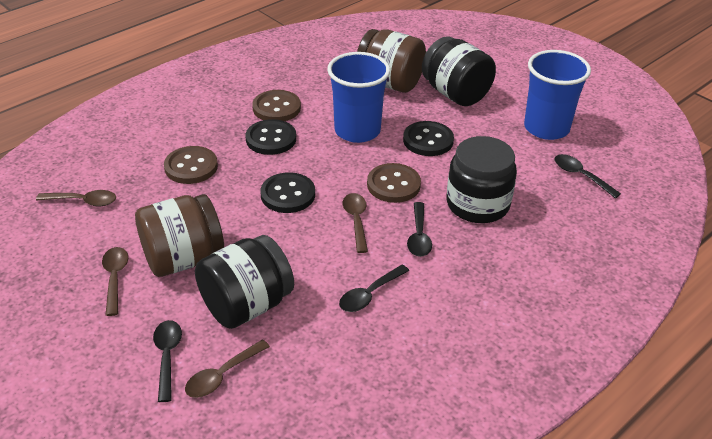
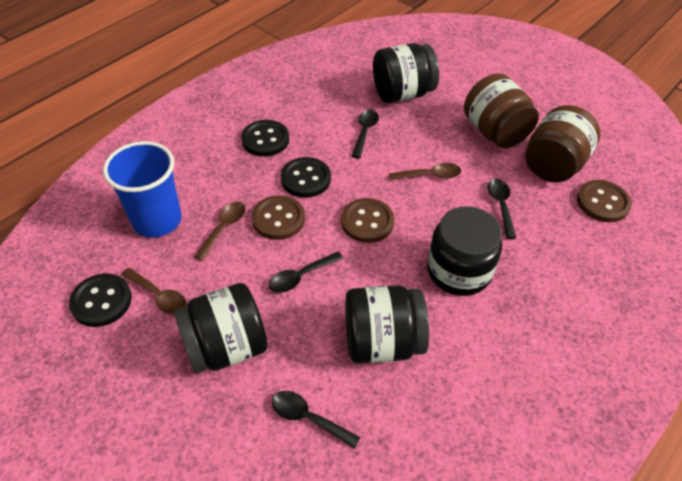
black jar: [195,235,294,329] [422,36,496,106] [446,136,517,223] = 3 -> [174,283,268,373] [345,285,429,364] [373,43,439,103] [427,206,502,296] = 4
blue cup: [327,52,390,143] [524,50,591,140] = 2 -> [103,141,182,238] = 1
brown spoon: [36,190,116,206] [102,247,128,316] [185,339,270,398] [343,193,368,253] = 4 -> [121,268,187,314] [194,202,245,261] [389,163,461,180] = 3

